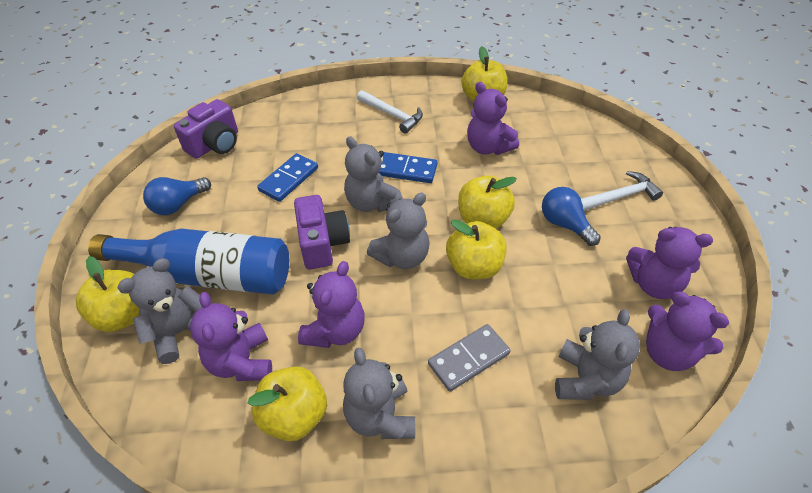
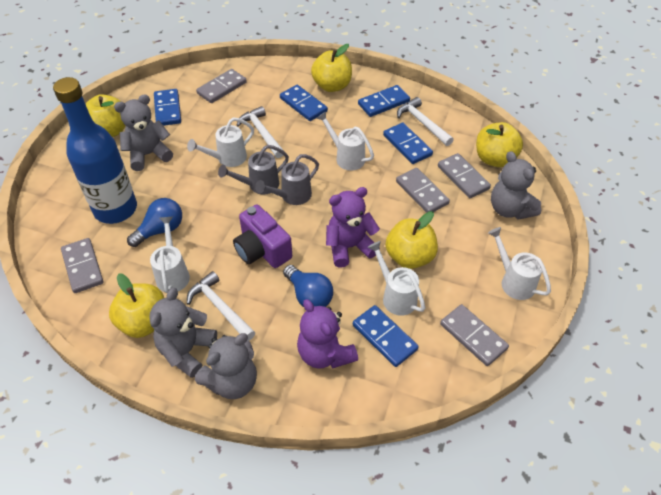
blue domino: [257,153,318,202] [378,152,437,183] = 2 -> [154,89,181,126] [280,85,328,121] [353,305,419,367] [358,85,410,117] [383,123,433,164] = 5
grey domino: [428,324,511,392] = 1 -> [61,238,103,293] [196,69,247,103] [396,168,450,213] [438,153,491,198] [440,304,509,366] = 5
grey teddy bear: [117,258,202,364] [343,348,415,439] [344,136,403,212] [367,193,430,269] [555,309,640,400] = 5 -> [114,94,173,171] [149,288,217,378] [195,333,257,399] [491,151,541,220] = 4
grey watering can: none = 0 -> [218,145,289,195] [255,154,319,205] = 2
purple camera: [174,99,238,159] [294,195,350,270] = 2 -> [233,205,292,268] = 1
purple teddy bear: [190,292,272,381] [298,261,364,348] [467,82,519,155] [626,227,713,299] [646,292,729,371] = 5 -> [297,299,358,369] [326,187,380,268] = 2
white hammer: [357,90,423,134] [581,171,663,211] = 2 -> [187,271,256,341] [237,106,284,158] [397,97,454,146] = 3
white watering can: none = 0 -> [150,217,190,293] [187,118,254,167] [317,111,374,171] [368,241,426,316] [488,227,551,300] = 5

